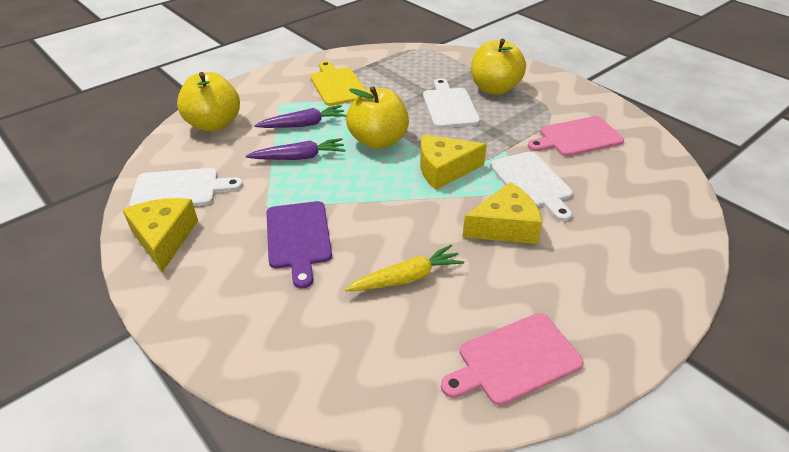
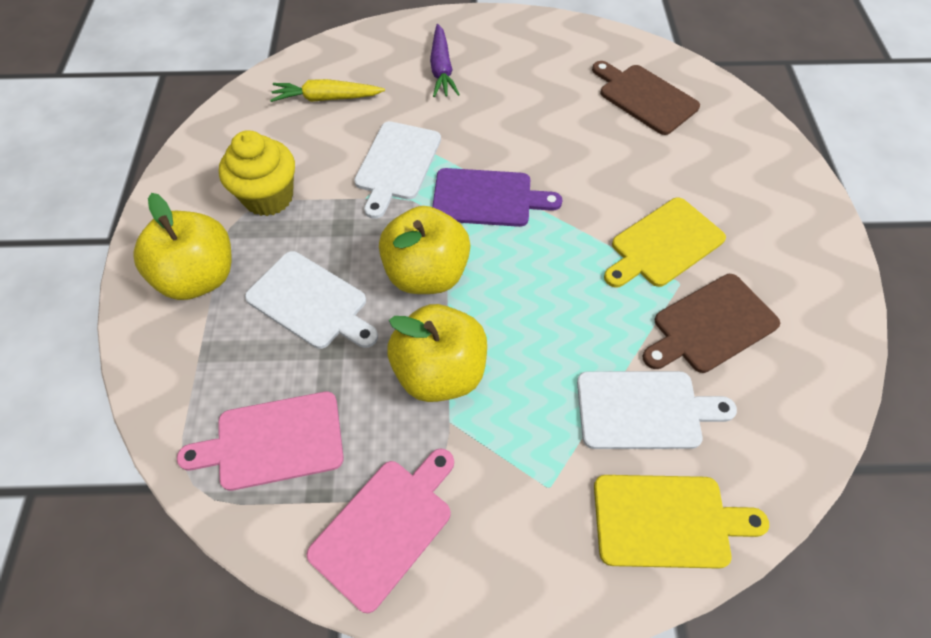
brown cutting board: none = 0 -> [592,61,700,135] [643,274,780,373] = 2
purple carrot: [246,138,345,160] [254,105,347,128] = 2 -> [430,24,460,97] = 1
yellow cheese: [123,198,198,272] [420,134,487,190] [463,182,542,244] = 3 -> none = 0
yellow cupcake: none = 0 -> [219,130,295,216] = 1
yellow cutting board: [310,61,366,106] = 1 -> [594,475,769,569] [604,198,726,288] = 2

